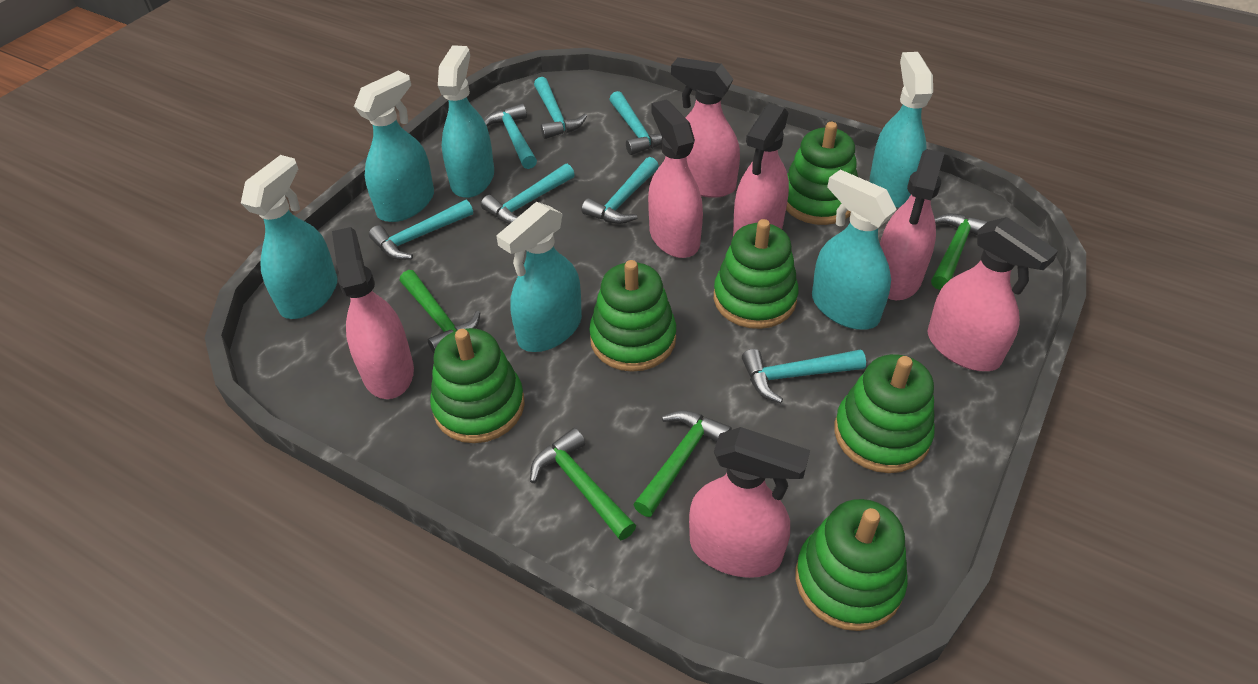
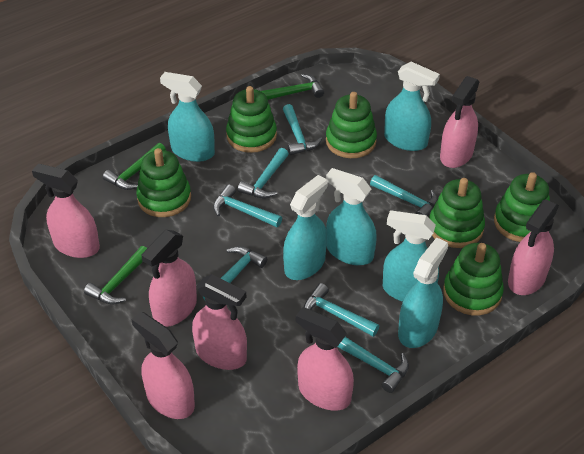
green hammer: [400,270,480,353] [530,428,636,540] [633,410,732,517] [931,213,989,290] = 4 -> [84,246,147,305] [103,143,166,190] [261,74,324,100] = 3

